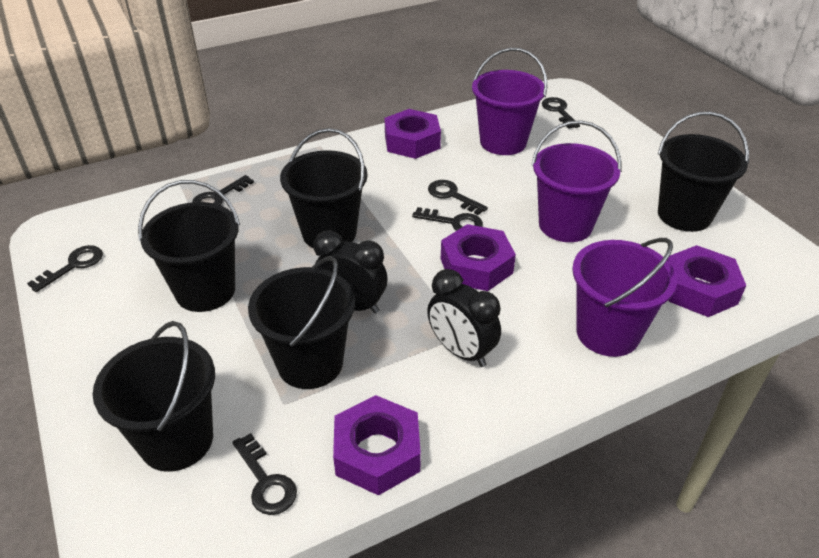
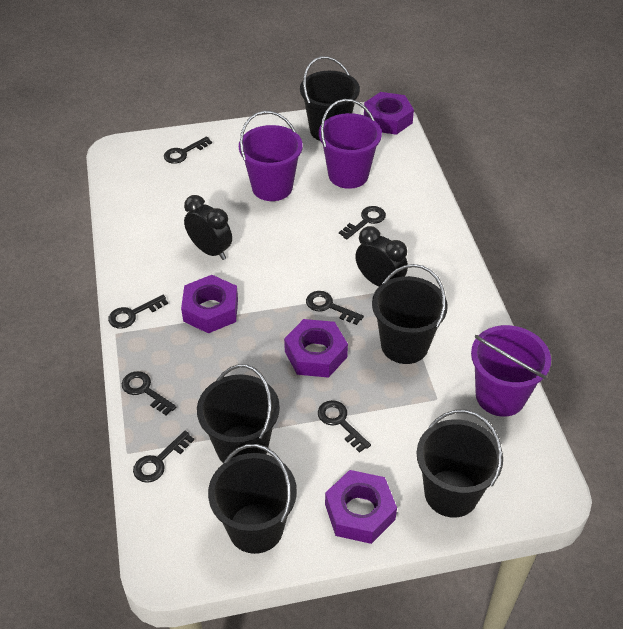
black key: [27,245,103,292] [192,175,254,205] [232,433,297,515] [412,207,483,231] [428,180,488,215] [542,97,580,129] = 6 -> [108,295,168,329] [122,371,176,415] [133,431,194,483] [164,136,212,164] [306,291,364,325] [318,400,371,453] [339,206,386,239] = 7

